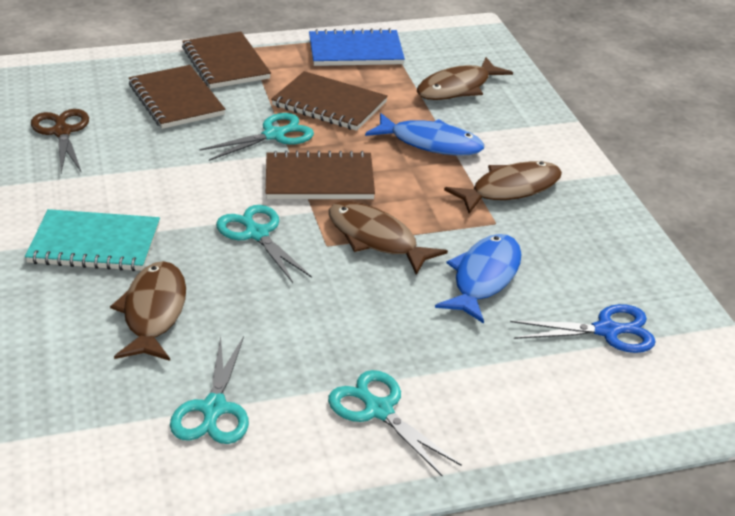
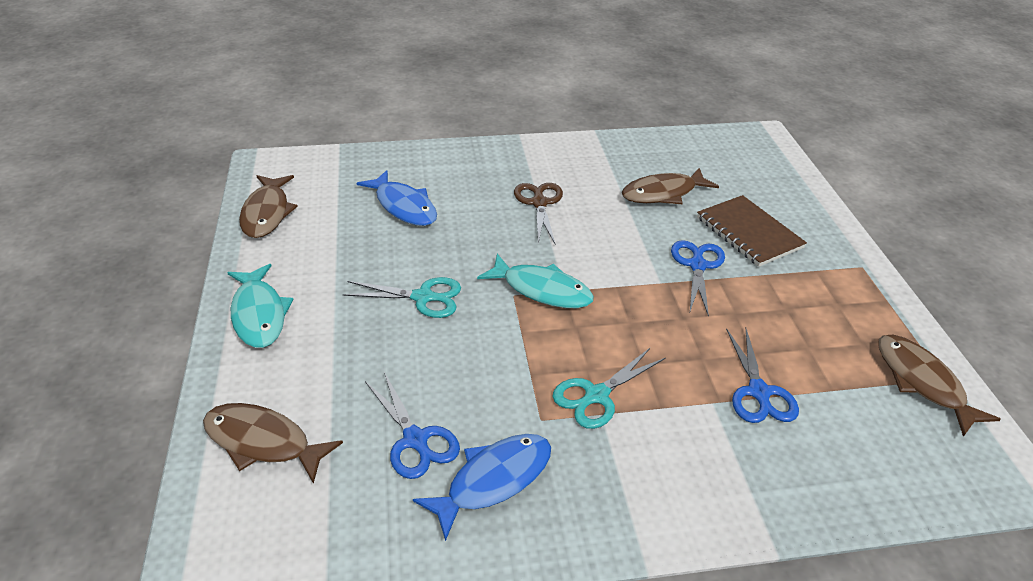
blue notebook: [309,28,405,66] = 1 -> none = 0
blue scissors: [510,304,656,353] = 1 -> [365,372,460,479] [671,240,725,317] [726,328,799,423] = 3
brown notebook: [129,65,225,129] [182,32,271,89] [266,151,375,199] [271,71,388,131] = 4 -> [697,195,807,267] = 1
turquoise fish: none = 0 -> [227,264,294,348] [477,254,594,308] = 2
turquoise notebook: [25,209,160,271] = 1 -> none = 0
turquoise scissors: [170,336,249,444] [199,113,314,161] [216,205,312,283] [328,370,462,477] = 4 -> [343,277,461,318] [553,348,665,429] = 2

